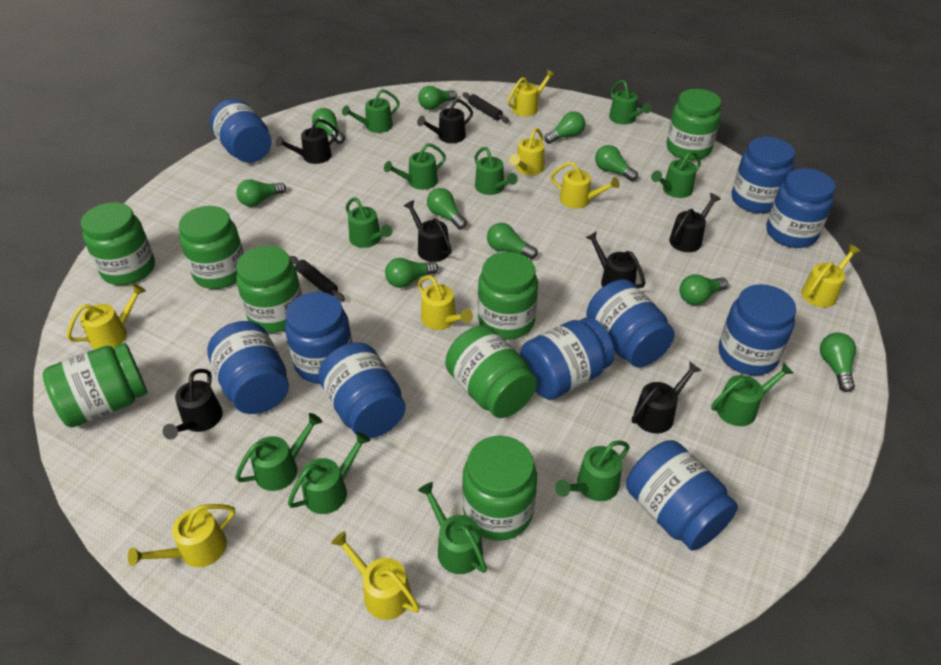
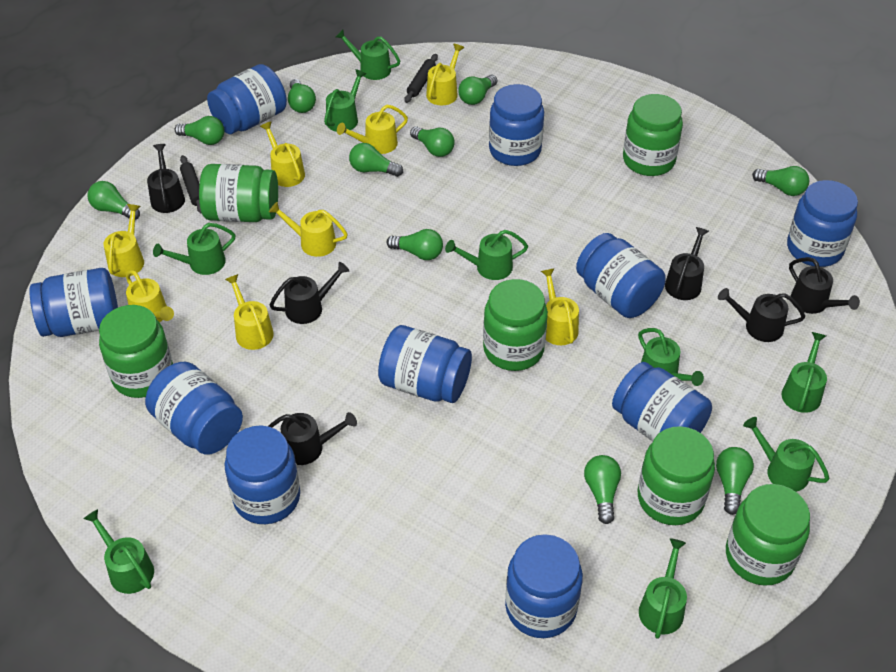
black watering can: [163,369,223,440] [276,118,338,164] [404,200,452,262] [417,99,473,143] [586,231,645,288] [632,362,702,434] [669,193,721,252] = 7 -> [147,144,185,213] [269,262,349,324] [269,412,357,465] [665,227,709,300] [718,288,805,342] [789,257,860,314] = 6
green jar: [43,343,147,427] [81,202,155,285] [179,206,244,289] [236,246,302,333] [445,326,537,418] [462,436,537,541] [478,252,538,340] [667,89,721,160] = 8 -> [99,305,173,398] [199,164,278,222] [483,279,548,371] [623,94,683,176] [638,426,715,525] [726,484,810,586] = 6
green watering can: [235,413,322,491] [288,432,370,514] [342,89,400,133] [345,197,393,248] [384,143,446,190] [418,482,487,574] [474,147,518,195] [555,440,630,501] [609,80,651,124] [651,151,701,198] [711,362,794,426] = 11 -> [84,509,154,594] [153,223,236,275] [324,69,366,132] [336,29,400,80] [445,230,528,280] [638,328,704,386] [639,538,687,639] [743,417,829,492] [782,332,827,413] = 9

